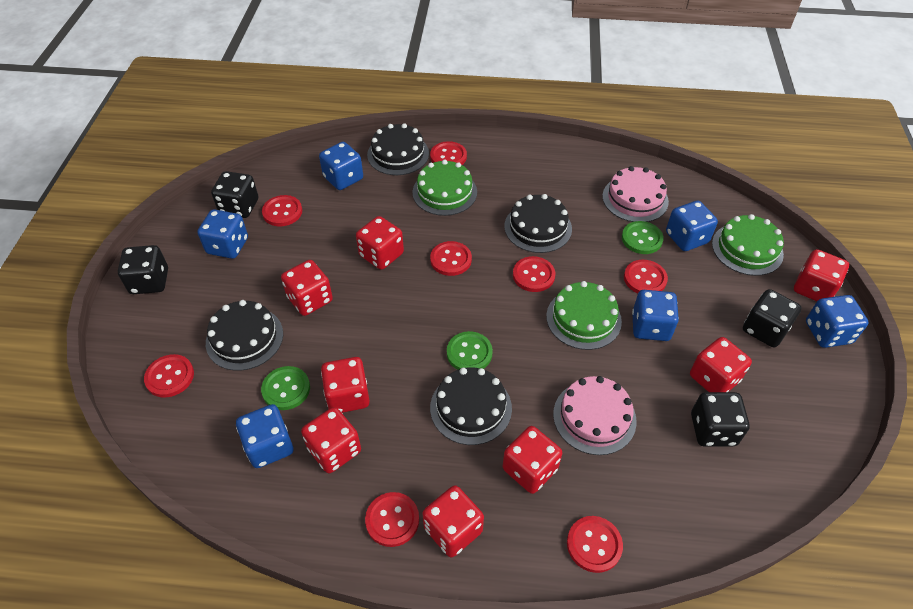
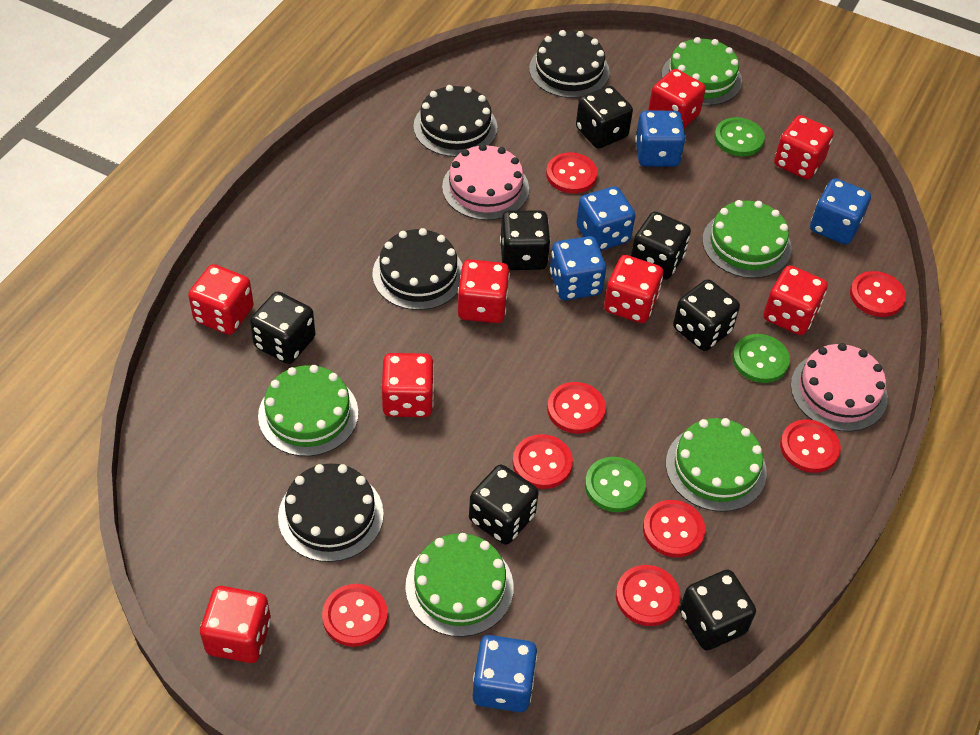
black dice: [118,245,168,294] [211,171,258,218] [691,392,750,446] [743,289,802,347] = 4 -> [250,291,315,364] [469,465,538,545] [500,211,551,270] [576,86,633,149] [631,212,691,280] [673,279,740,351] [680,570,756,651] = 7
blue dice: [197,209,248,259] [236,404,293,468] [319,142,363,190] [632,290,679,341] [666,200,718,251] [806,295,869,348] = 6 -> [473,635,537,712] [550,236,606,300] [576,186,635,250] [635,111,686,167] [810,178,871,245] = 5
green cake: [412,159,477,216] [546,281,622,350] [712,214,784,276] = 3 -> [258,365,358,456] [405,533,514,637] [662,37,742,106] [666,418,767,512] [703,200,792,278] = 5

